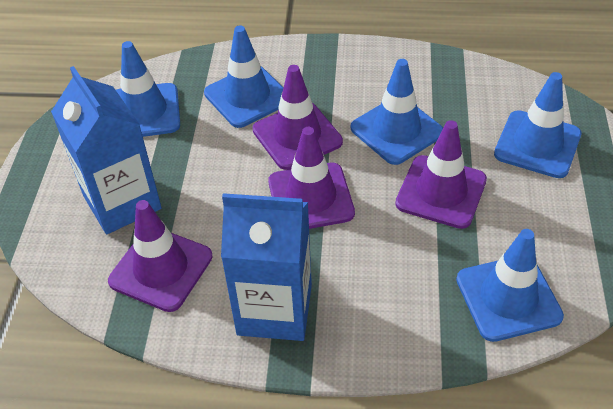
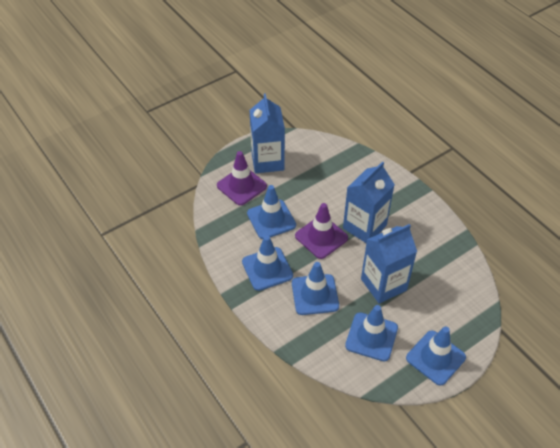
blue carton: [51,66,162,234] [221,193,312,341] = 2 -> [250,93,285,173] [343,162,395,243] [361,224,417,304] = 3
purple traffic cone: [108,200,213,312] [252,65,343,170] [268,127,355,229] [395,120,487,229] = 4 -> [217,151,267,206] [295,203,348,259] = 2

